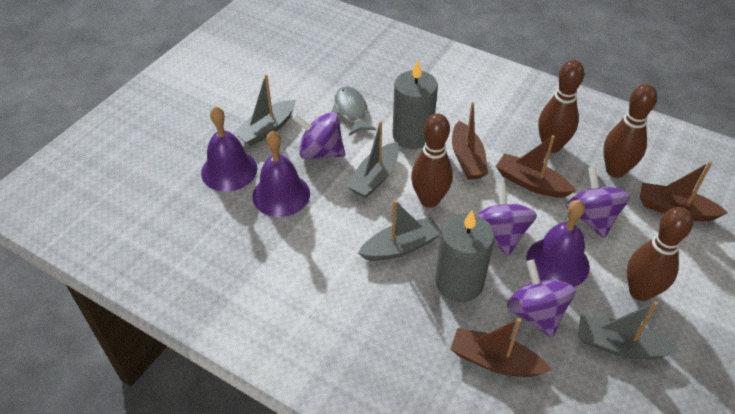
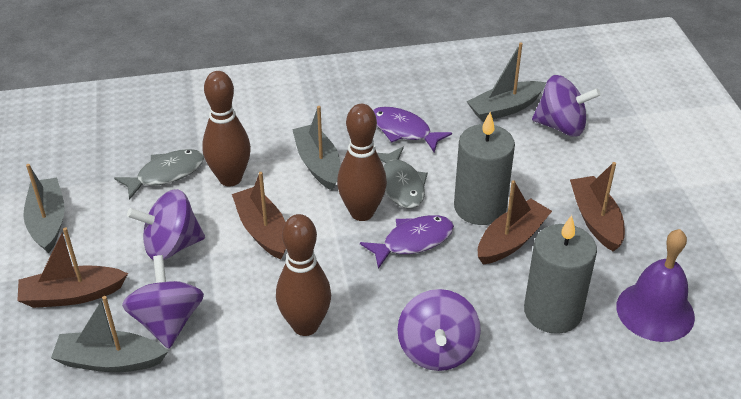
brown bowling pin: [411,113,453,208] [538,60,584,153] [603,84,657,178] [627,207,693,301] = 4 -> [202,71,251,186] [276,214,331,336] [337,104,387,221] = 3
grey fish: [332,86,376,136] = 1 -> [114,149,204,200] [377,147,428,208] = 2
purple bell: [201,106,257,191] [252,131,310,217] [526,200,590,287] = 3 -> [616,229,695,342] = 1
purple fish: none = 0 -> [360,215,454,269] [373,107,452,153] = 2

